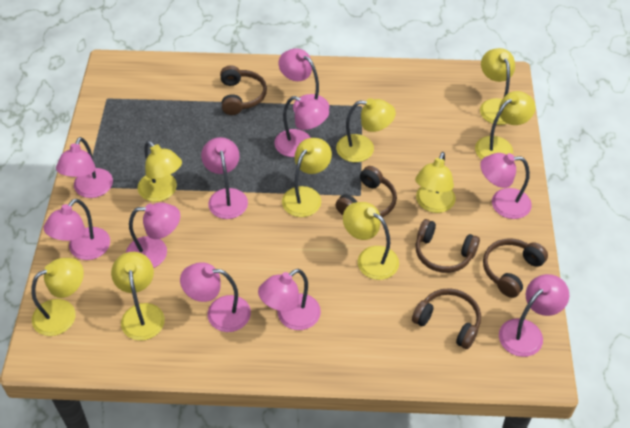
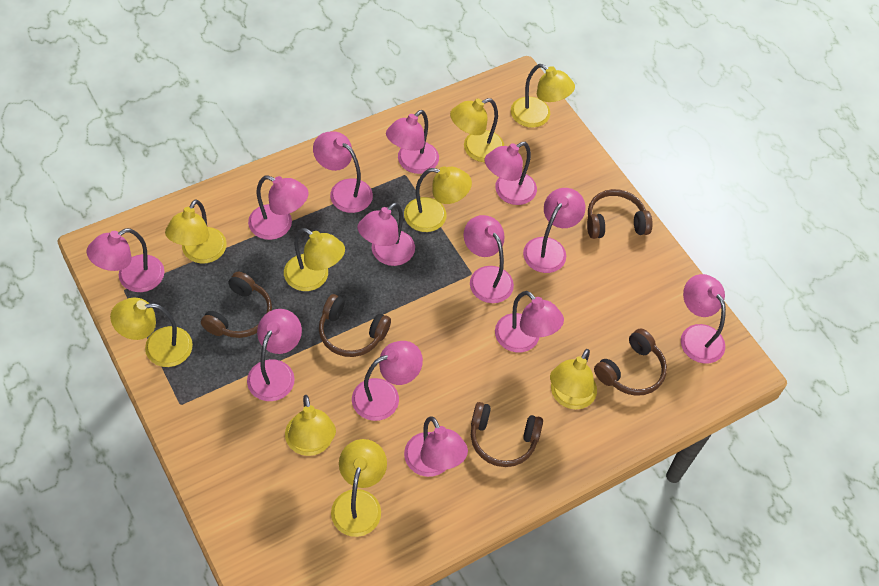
pink lamp: [44,199,110,260] [56,137,113,198] [126,202,180,268] [180,262,251,332] [201,137,248,219] [258,269,321,330] [274,96,329,157] [279,48,329,112] [480,153,532,219] [499,274,569,357] = 10 -> [87,228,165,292] [247,309,302,401] [248,175,309,240] [313,131,373,213] [352,341,423,421] [357,202,415,266] [386,110,439,174] [404,416,468,477] [464,215,514,303] [484,142,537,205] [495,291,564,352] [523,188,586,273] [681,274,726,363] = 13

